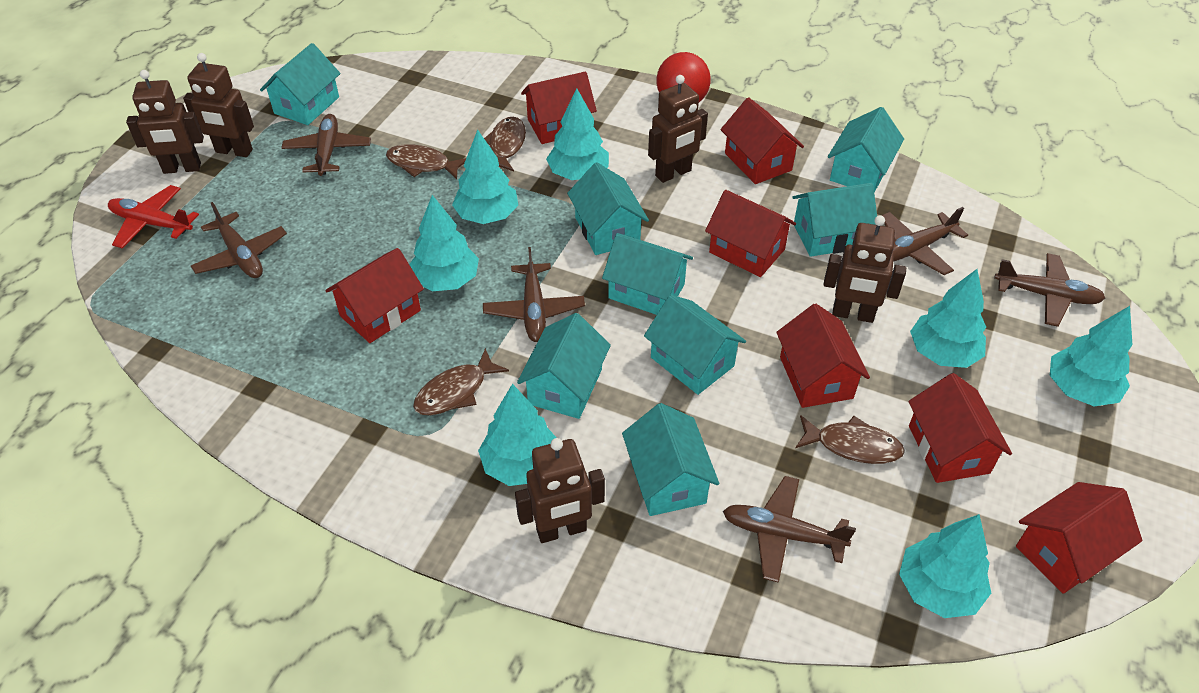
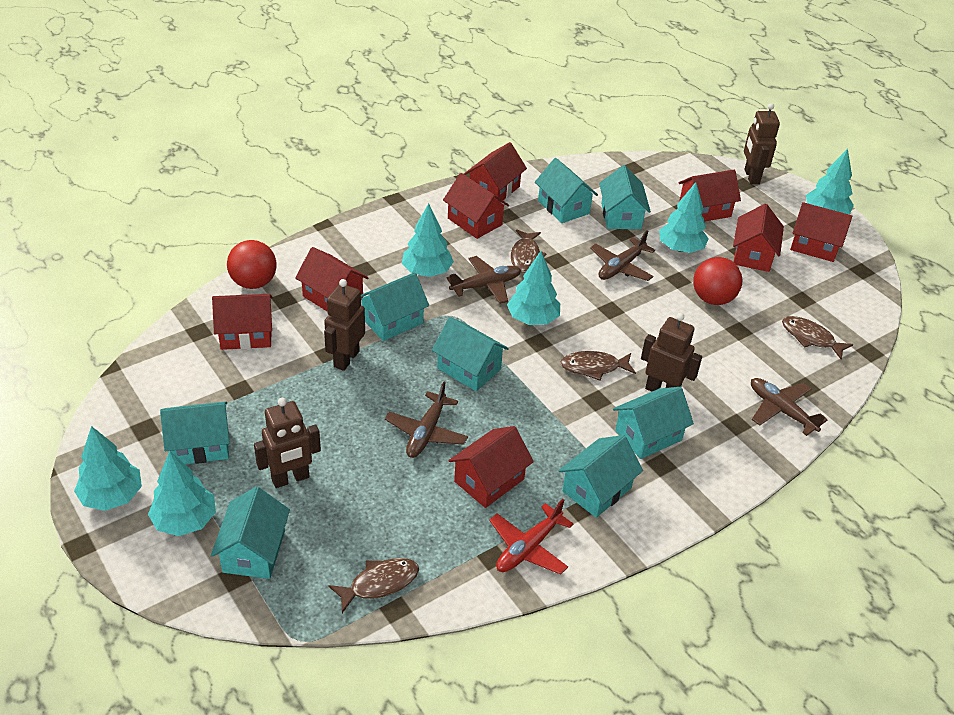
brown plane: [191,202,287,278] [281,114,371,176] [483,247,585,342] [723,476,856,583] [881,207,968,275] [994,253,1105,327] = 6 -> [385,381,468,458] [446,256,521,304] [590,230,655,281] [751,378,827,436] = 4
brown robot: [126,70,204,174] [183,53,254,157] [515,438,605,543] [648,75,708,183] [824,216,906,323] = 5 -> [254,398,321,488] [324,279,365,371] [641,313,702,392] [744,103,780,184] = 4
red ball: [656,52,711,102] = 1 -> [227,240,277,289] [693,257,742,305] = 2
red house: [325,248,424,343] [521,72,597,144] [705,190,796,277] [721,97,804,184] [776,304,870,408] [908,373,1012,483] [1016,482,1142,594] = 7 -> [212,294,273,350] [295,247,369,311] [443,173,509,239] [449,426,534,508] [464,142,527,202] [678,170,741,221] [733,204,784,272] [790,202,852,262] = 8
turquoise tree: [409,195,479,291] [452,130,518,224] [478,384,557,486] [546,89,609,180] [899,514,991,618] [910,269,986,368] [1050,306,1132,406] = 7 -> [74,426,142,511] [148,451,216,536] [402,204,454,277] [507,251,560,325] [659,182,709,253] [806,149,854,214] = 6

